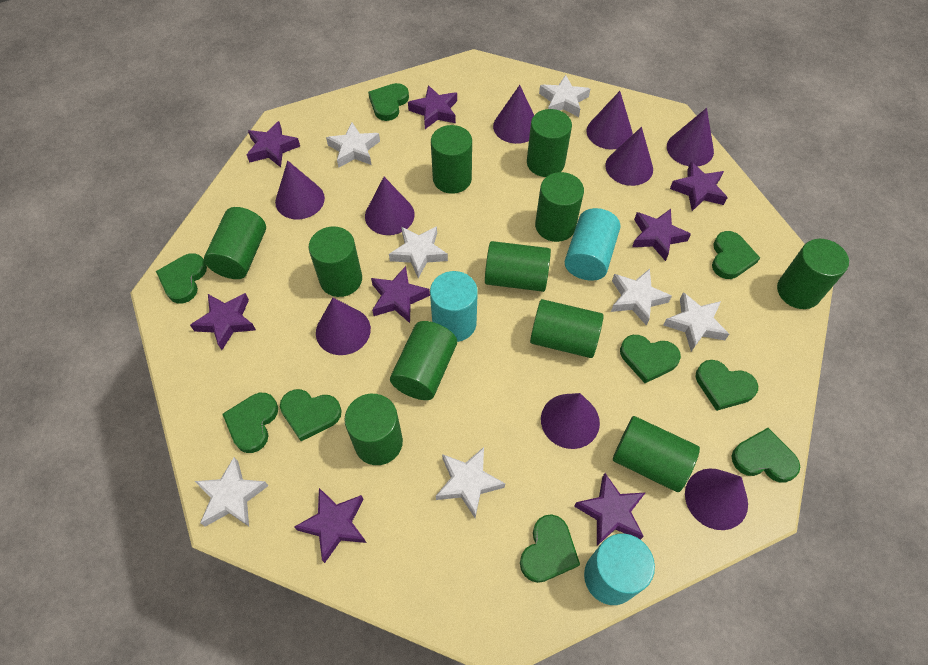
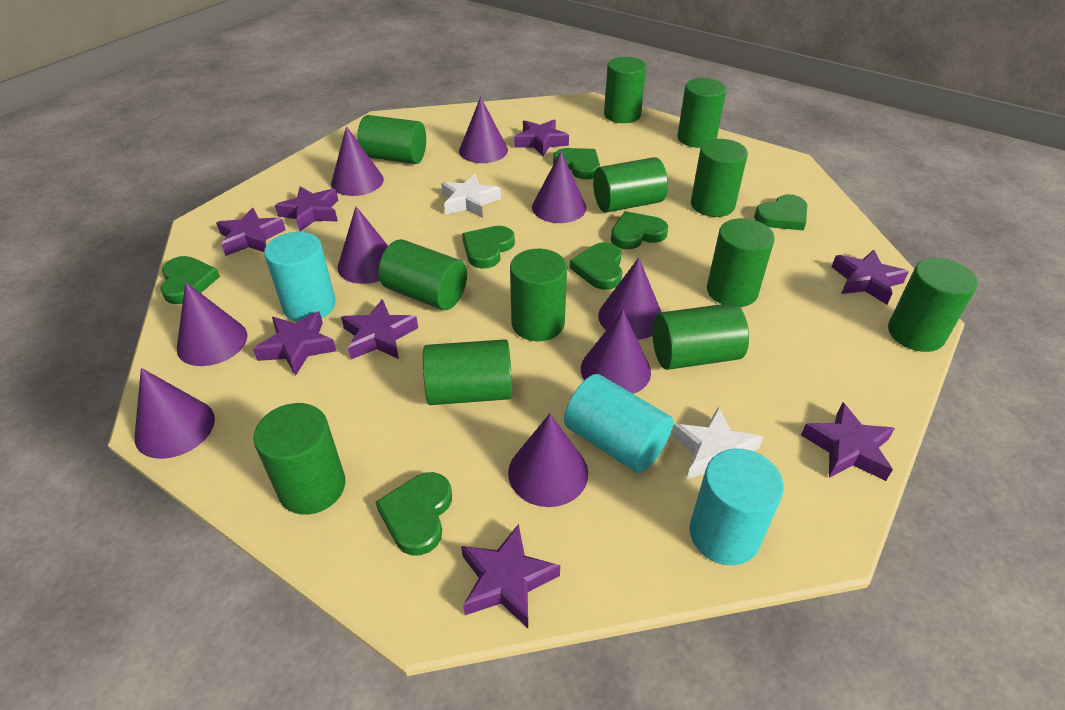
green cylinder: [204,207,266,279] [309,226,362,297] [344,394,403,465] [390,321,457,400] [431,125,472,194] [485,241,551,292] [527,109,572,177] [530,299,604,358] [535,172,584,242] [613,416,700,492] [777,239,849,309] = 11 -> [253,403,345,515] [357,115,426,164] [378,239,467,310] [423,339,512,405] [510,249,567,341] [593,157,668,213] [604,57,647,123] [652,303,749,370] [677,78,727,148] [691,139,748,217] [707,218,775,307] [888,258,978,352] = 12
green heart: [156,253,207,304] [222,393,278,453] [280,389,342,441] [368,83,409,121] [520,514,580,583] [620,335,681,383] [696,360,758,411] [712,231,760,279] [732,428,800,483] = 9 -> [160,256,220,304] [376,472,452,556] [462,226,515,269] [553,148,600,180] [570,242,622,290] [611,211,668,249] [754,194,807,230] = 7
white star: [195,457,269,527] [326,122,380,167] [389,226,448,279] [436,447,505,518] [539,75,590,117] [611,269,672,326] [663,292,729,351] = 7 -> [441,174,501,218] [672,407,763,479] = 2

